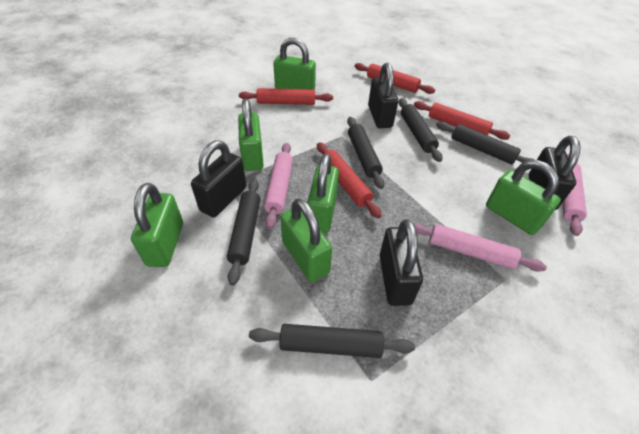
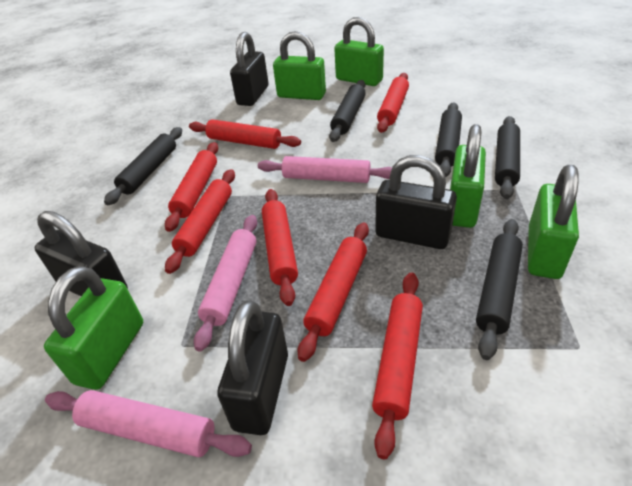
green padlock: [131,183,183,267] [238,99,264,171] [273,38,316,89] [280,198,332,282] [307,154,339,233] [486,160,561,235] = 6 -> [44,266,143,390] [273,31,326,100] [334,17,384,86] [450,124,486,228] [528,165,579,279] = 5
red rolling pin: [239,88,333,105] [317,142,382,218] [354,63,435,94] [414,101,510,140] = 4 -> [165,142,218,232] [165,169,235,274] [189,119,301,149] [262,189,298,306] [298,222,369,362] [372,272,423,459] [377,73,409,133] = 7

